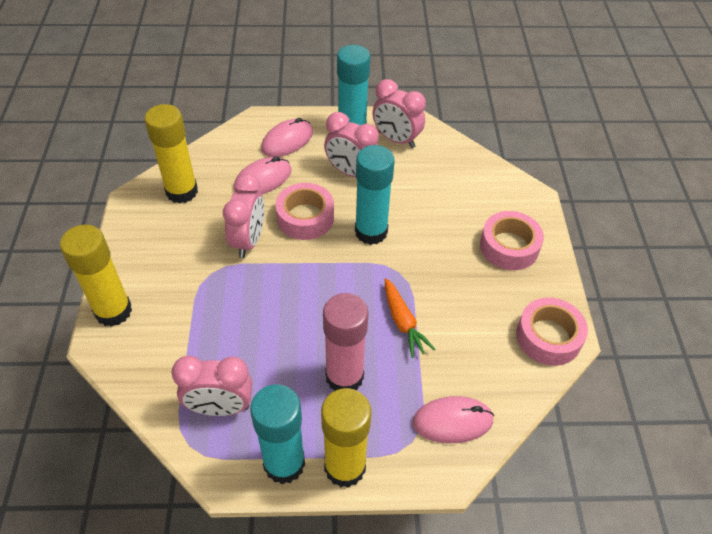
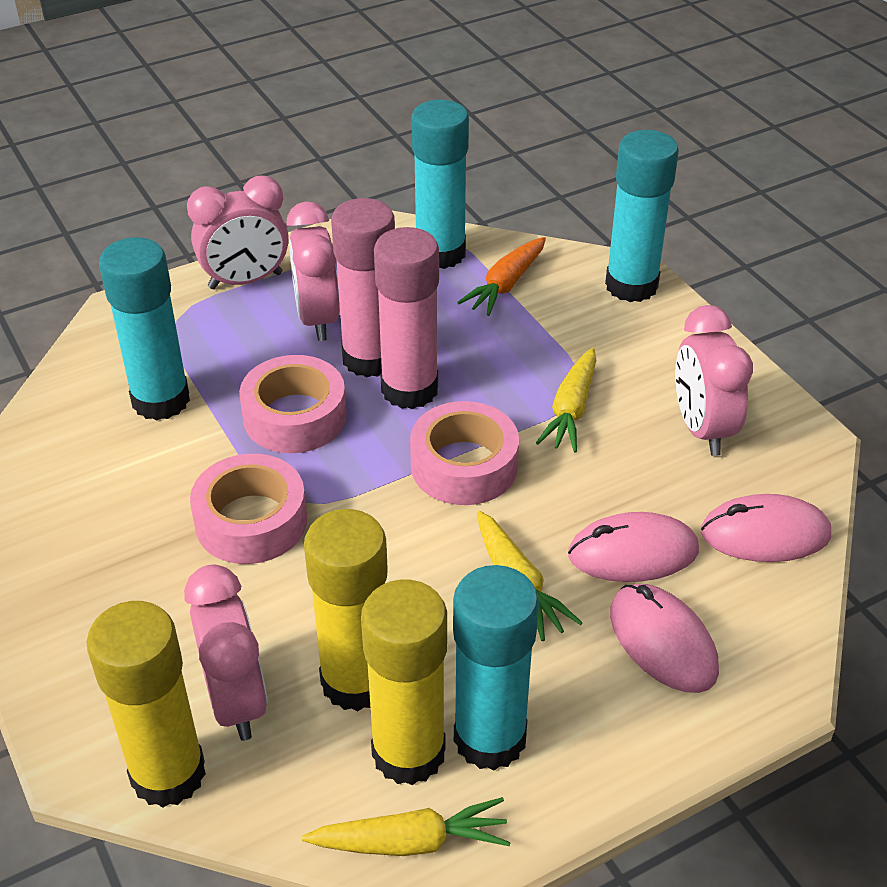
pink glue stick: [323,293,369,391] = 1 -> [331,198,395,377] [374,227,439,409] = 2
turquoise glue stick: [250,384,305,484] [337,45,370,125] [355,145,395,245] = 3 -> [99,237,190,421] [412,100,469,269] [453,565,539,770] [605,130,679,302] = 4
yellow carrot: none = 0 -> [302,797,511,856] [477,511,582,641] [536,347,596,453] = 3

